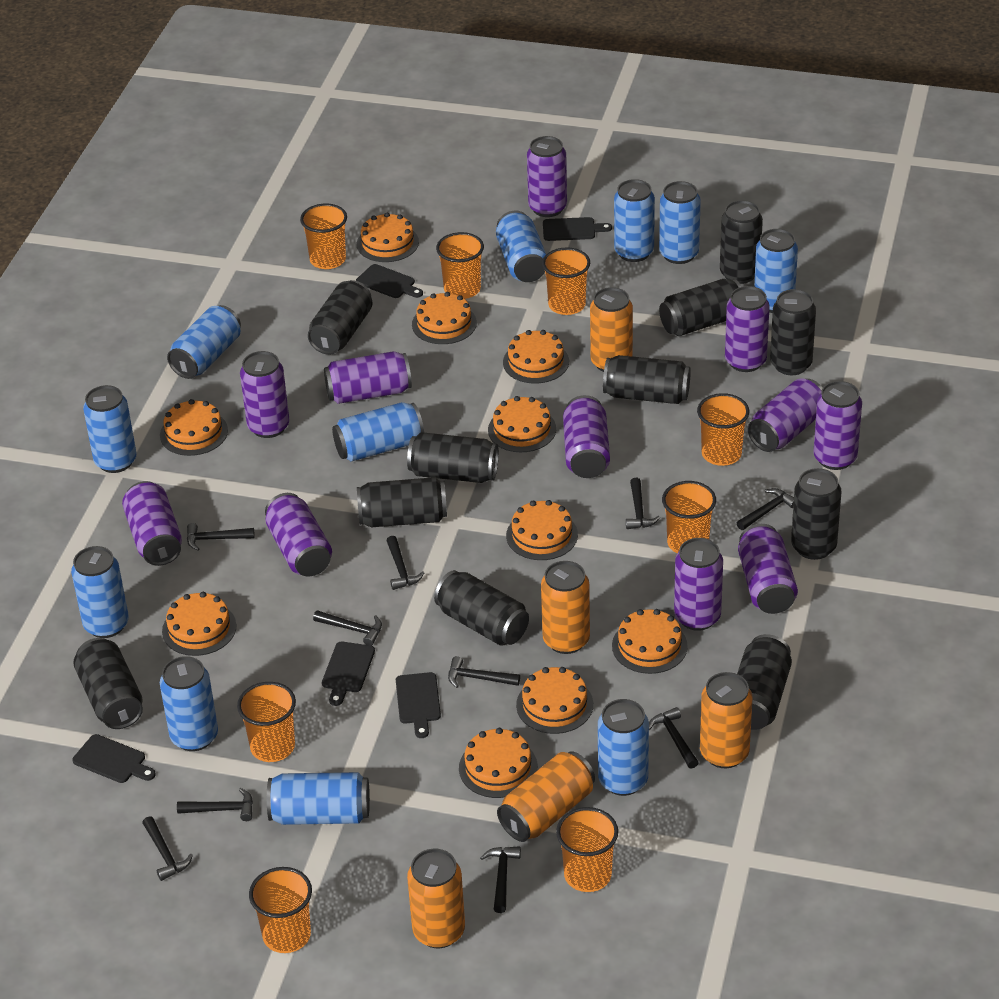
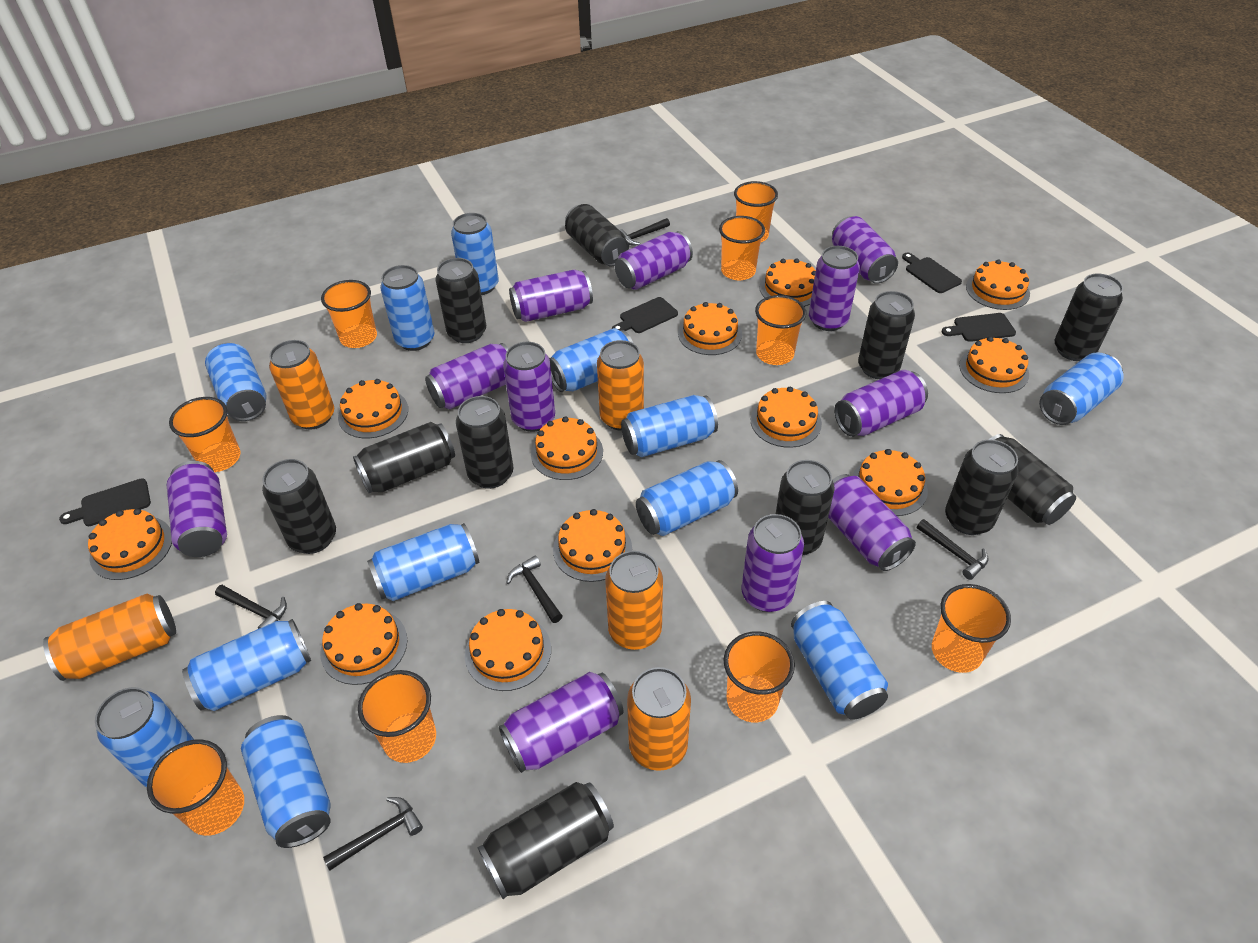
black cutting board: [72,734,156,783] [322,642,375,706] [356,264,423,298] [396,672,441,738] [543,217,612,241] = 5 -> [59,479,151,526] [612,297,678,333] [902,253,962,293] [941,313,1016,342] = 4
black hammer: [142,816,193,881] [177,788,253,821] [187,523,255,550] [313,610,382,646] [386,536,424,590] [448,656,520,688] [480,846,521,913] [626,478,660,529] [649,707,699,769] [737,488,794,530] = 10 -> [215,585,287,629] [323,797,423,870] [506,555,563,623] [620,218,670,246] [917,519,989,580] = 5
blue can: [71,546,129,638] [83,385,137,473] [160,656,218,751] [167,305,241,379] [267,772,370,825] [332,402,424,462] [496,211,546,282] [598,699,649,796] [614,179,655,262] [659,181,701,264] [754,229,798,313] = 11 -> [95,687,194,787] [182,619,311,711] [205,343,267,421] [241,715,331,848] [367,523,479,601] [380,265,435,351] [451,213,499,295] [549,328,634,392] [621,395,718,457] [636,460,738,536] [791,601,888,720] [1039,352,1124,425] = 12
orange cake: [160,399,228,456] [162,592,236,656] [357,213,419,262] [412,292,477,344] [459,728,538,798] [488,396,556,452] [503,330,569,383] [506,500,578,560] [516,667,593,734] [612,609,688,674] = 10 -> [88,508,172,580] [320,603,408,685] [338,379,408,438] [465,609,551,691] [531,416,603,480] [553,509,632,582] [678,302,742,355] [751,387,822,448] [759,258,816,306] [852,449,928,516] [959,336,1029,393] [966,260,1030,310] = 12
orange cup: [237,682,296,762] [249,867,312,953] [300,204,347,269] [436,232,484,299] [542,247,590,315] [556,807,618,892] [662,481,716,553] [697,393,749,466] = 8 -> [147,739,244,836] [169,397,240,472] [321,280,377,348] [358,670,436,763] [719,216,765,280] [724,631,795,722] [734,181,778,242] [755,295,806,365] [932,584,1011,673] = 9

